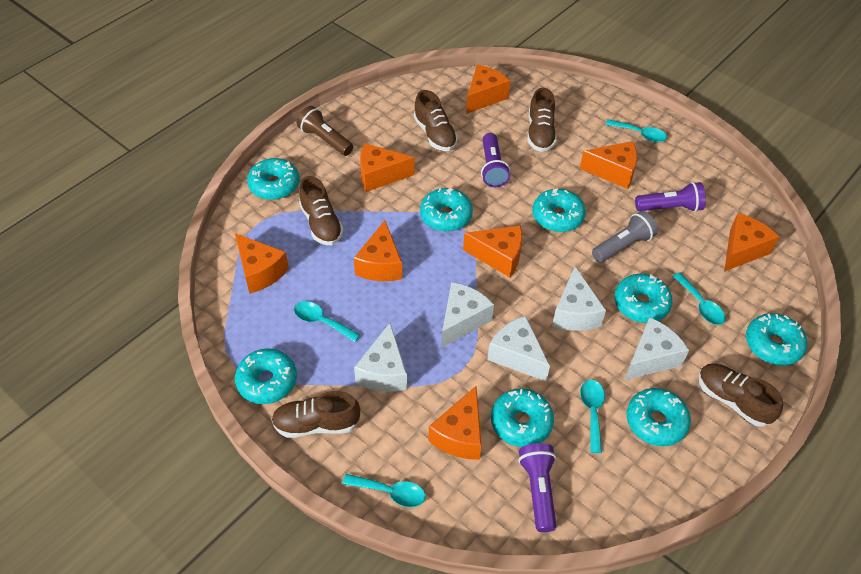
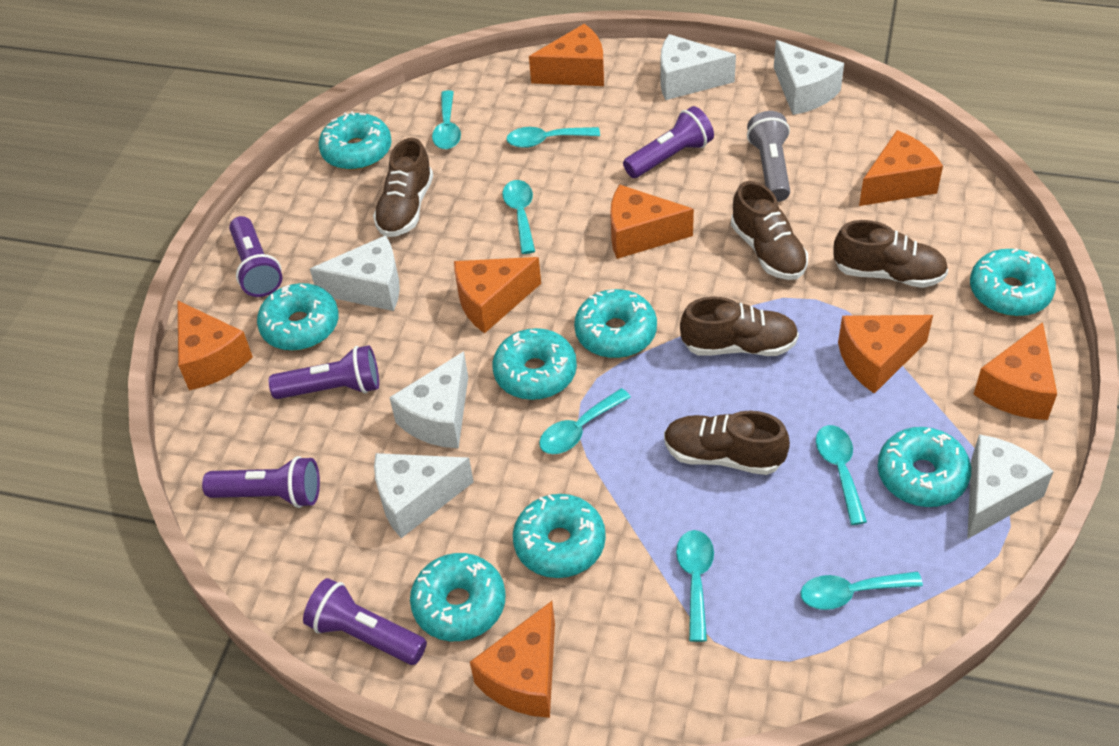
brown flashlight: [297,106,353,156] = 1 -> none = 0
purple flashlight: [481,133,510,187] [518,443,556,532] [635,182,706,212] = 3 -> [202,456,320,508] [229,216,282,297] [269,345,379,399] [303,578,427,665] [623,106,714,178] = 5
turquoise spoon: [294,301,360,342] [342,474,426,507] [580,380,605,453] [605,119,667,142] [673,272,726,325] = 5 -> [432,90,461,149] [503,180,535,254] [506,127,600,148] [539,388,631,454] [676,530,714,642] [801,572,923,610] [816,425,867,525] = 7
white cheese: [354,323,407,392] [442,282,494,347] [487,316,550,382] [552,267,606,331] [625,317,689,380] = 5 -> [310,235,400,311] [374,453,474,538] [389,351,468,448] [661,34,736,100] [774,40,844,115] [967,434,1054,539] = 6

